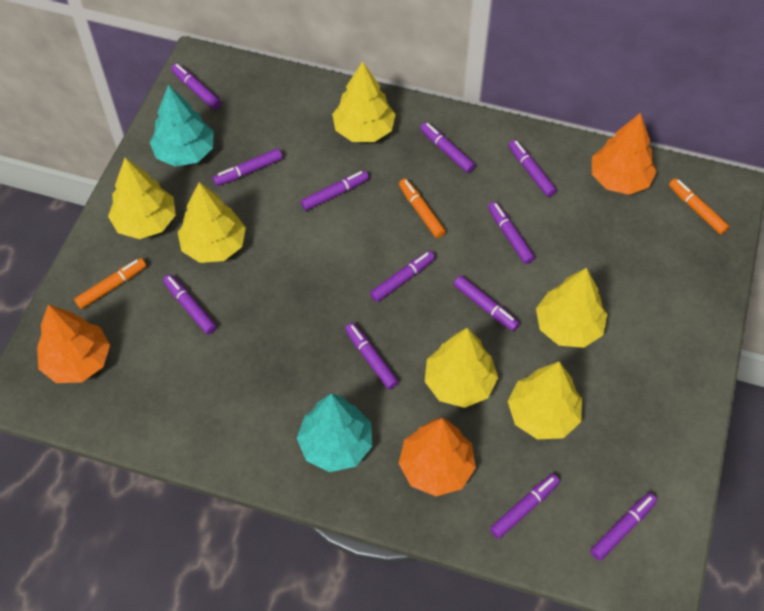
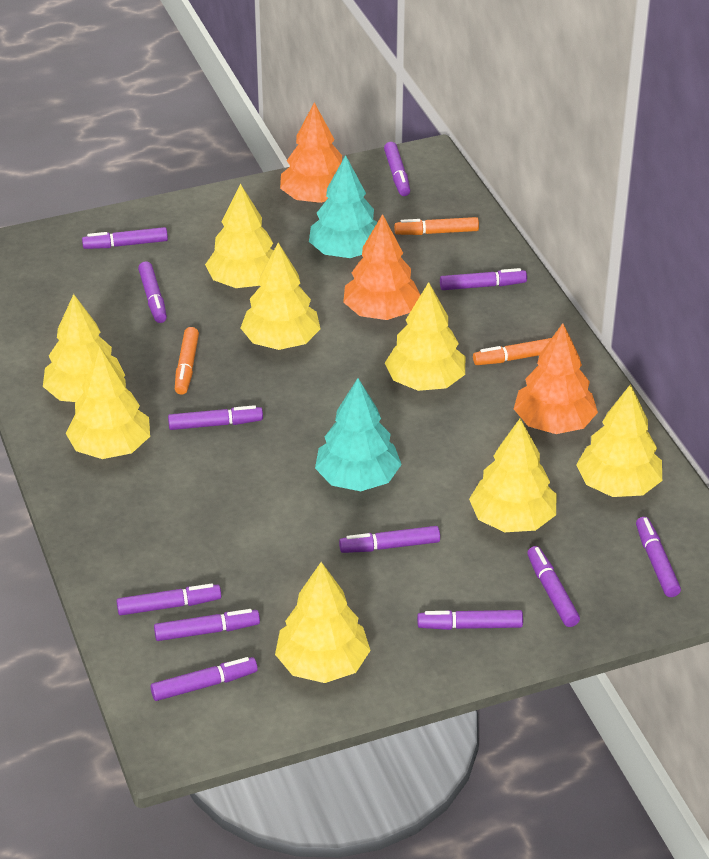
yellow tree: [108,158,176,239] [178,182,246,263] [332,61,396,142] [425,328,498,408] [508,362,582,439] [536,268,608,348] = 6 -> [43,294,125,402] [65,347,150,459] [205,184,273,288] [241,243,320,350] [275,562,371,683] [385,282,465,391] [469,418,557,532] [576,384,662,497] = 8

